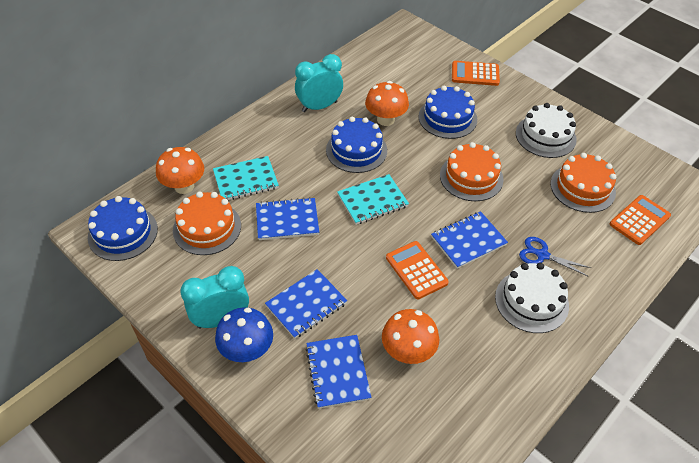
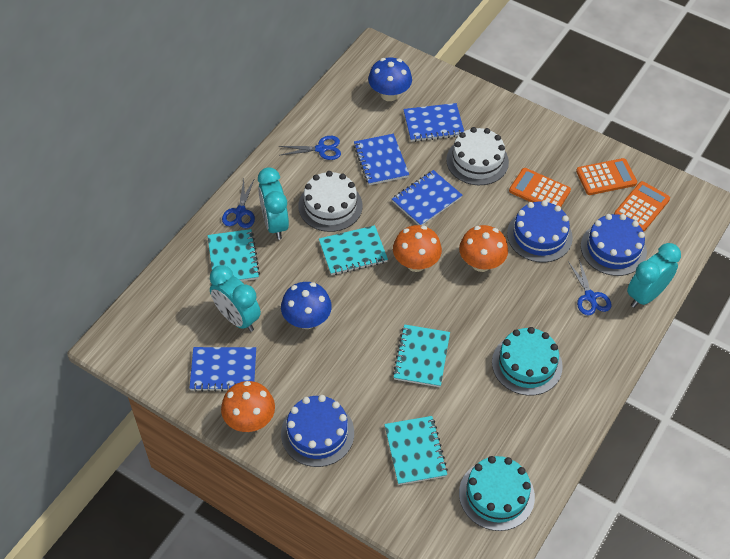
blue mushroom: [215,307,273,362] = 1 -> [281,282,332,329] [368,57,412,101] = 2
blue scissors: [519,237,591,276] = 1 -> [222,178,255,228] [279,136,341,160] [568,259,611,316] = 3
orange cake: [173,192,241,255] [440,142,504,201] [550,153,616,213] = 3 -> none = 0
turquoise cake: none = 0 -> [459,456,535,531] [492,327,563,396] = 2
turquoise clock: [180,266,249,329] [295,54,343,112] = 2 -> [210,265,261,332] [258,167,289,240] [627,243,681,308] = 3
turquoise notebook: [213,156,279,200] [337,174,409,225] = 2 -> [207,229,260,281] [319,225,388,275] [384,416,448,485] [393,324,450,387] = 4

